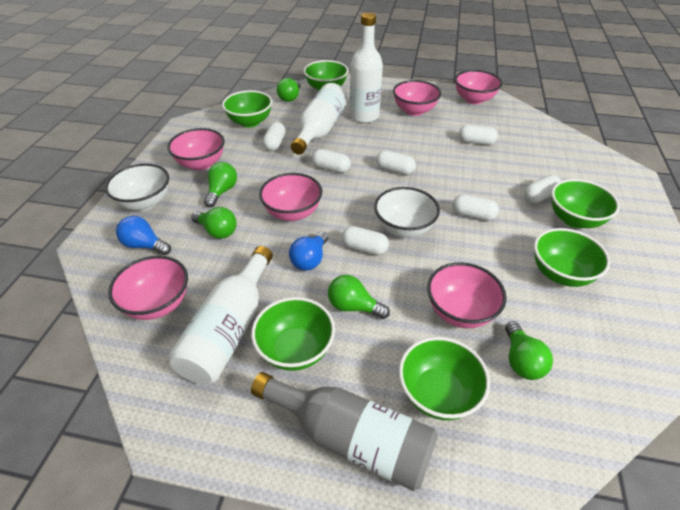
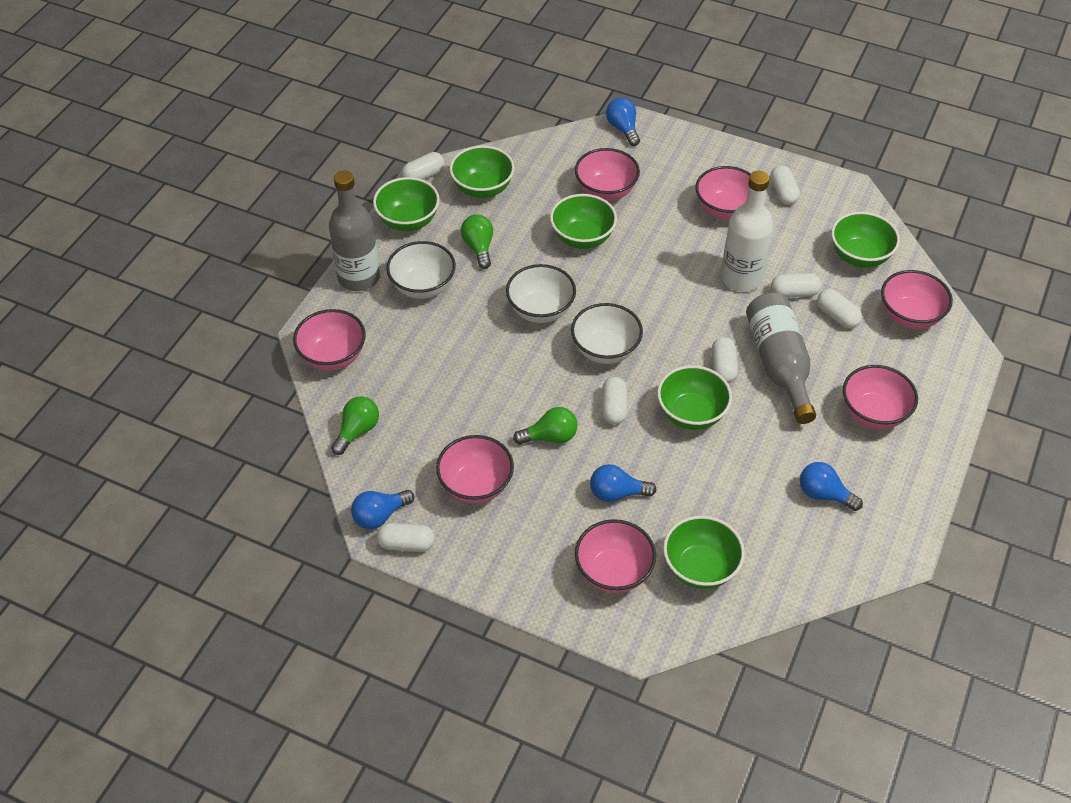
blue light bulb: [116,216,171,255] [289,231,328,271] = 2 -> [351,490,414,529] [590,464,656,502] [606,98,640,146] [800,462,863,511] = 4
green light bulb: [191,207,237,239] [204,162,237,207] [277,78,301,102] [328,275,390,319] [505,321,553,380] = 5 -> [331,396,379,455] [461,214,493,269] [513,407,578,444] = 3
grey bottle: [251,372,438,491] = 1 -> [329,170,380,291] [746,293,816,424] = 2
pink bowl: [108,256,188,320] [167,128,225,170] [259,173,322,221] [393,80,441,116] [427,262,507,328] [455,70,502,104] = 6 -> [293,309,366,371] [436,435,514,504] [575,148,640,201] [575,519,656,593] [695,166,751,220] [843,365,918,429] [881,270,953,329] = 7
white bottle: [168,246,273,385] [291,83,348,155] [350,12,383,123] = 3 -> [721,171,773,292] = 1
white bowl: [105,163,169,211] [374,187,440,238] = 2 -> [386,241,456,299] [506,264,576,323] [571,303,643,364] = 3

